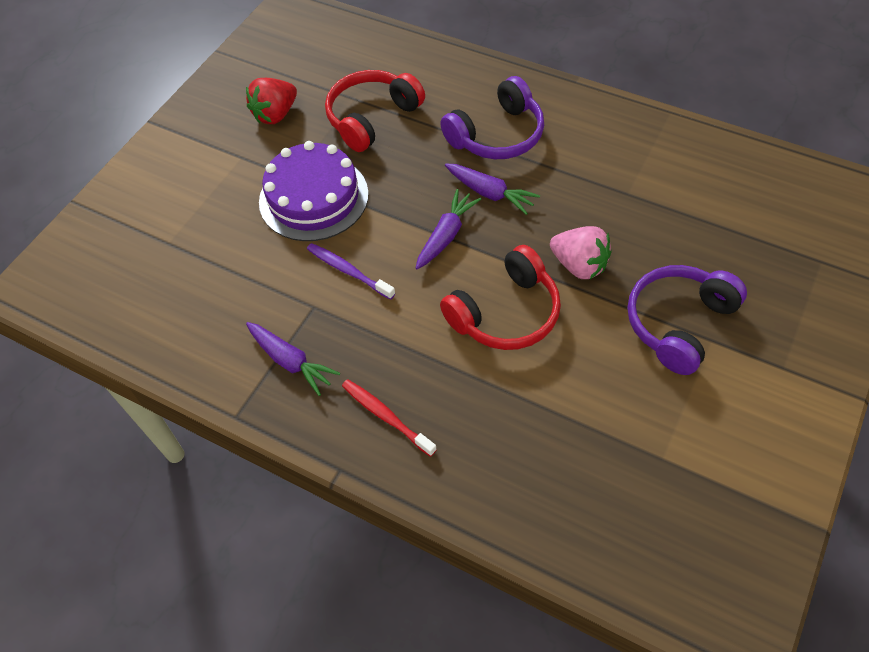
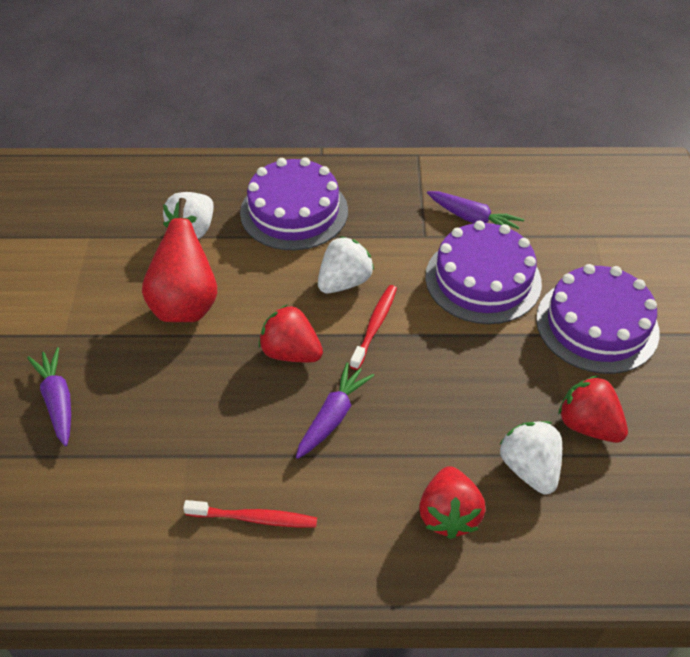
pink strawberry: [550,226,612,279] = 1 -> none = 0
purple cake: [259,141,369,241] = 1 -> [240,157,348,250] [425,221,542,324] [536,264,660,374] = 3
purple headphones: [440,76,544,159] [628,265,747,375] = 2 -> none = 0
purple toothbrush: [307,243,395,300] = 1 -> none = 0
red headphones: [325,70,425,152] [440,245,561,350] = 2 -> none = 0
red pear: none = 0 -> [142,198,217,322] = 1
red strawberry: [246,78,297,124] = 1 -> [259,304,323,363] [419,466,486,539] [558,376,628,443] = 3
red toothbrush: [342,379,437,457] = 1 -> [183,500,317,528] [350,285,397,370] = 2
white strawberry: none = 0 -> [163,192,214,239] [318,236,374,293] [499,421,562,494] = 3

